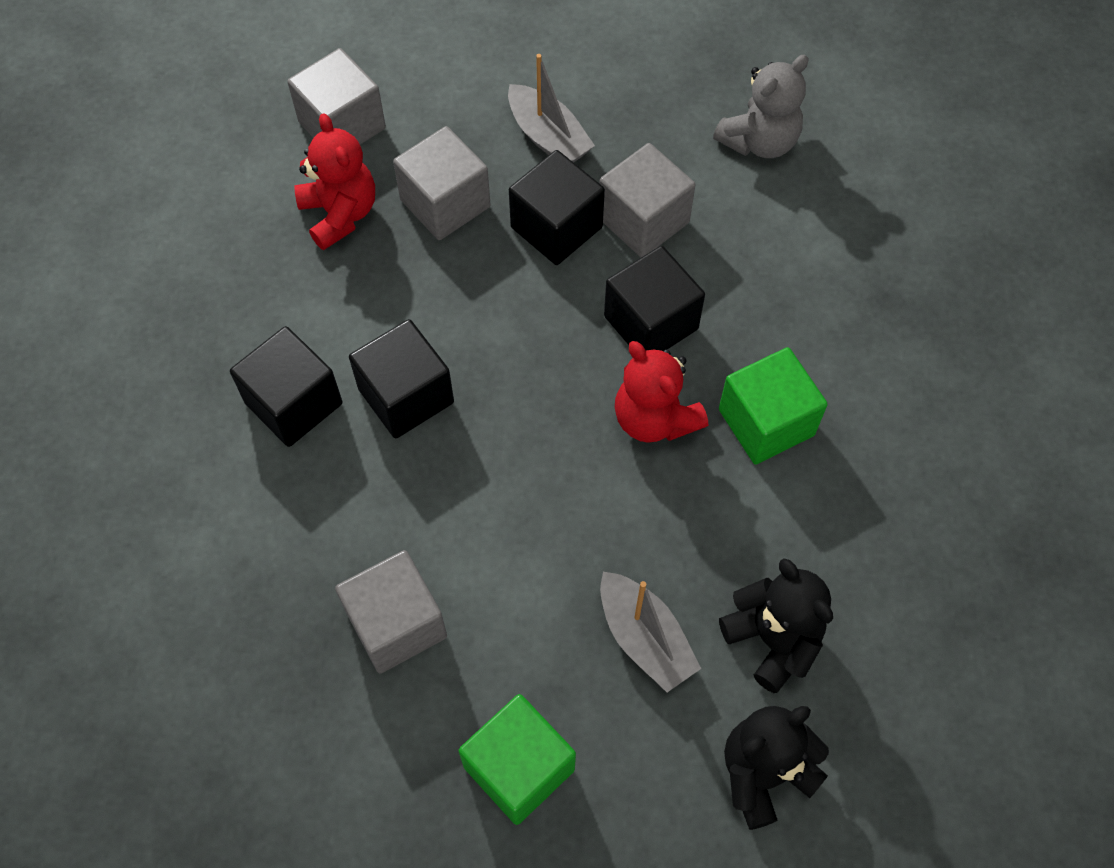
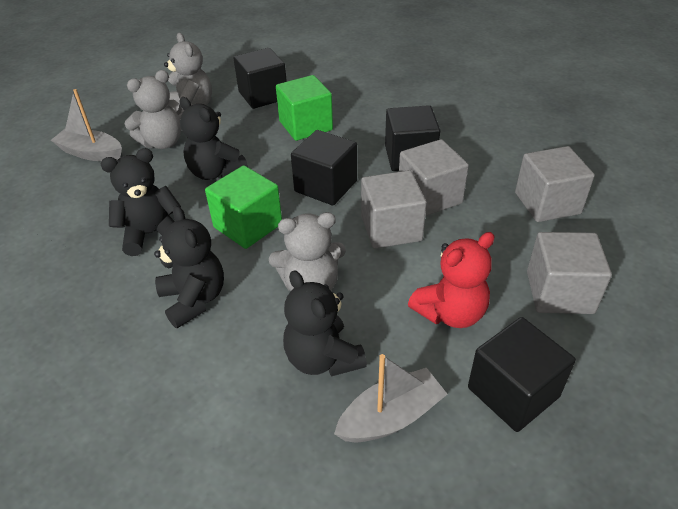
black teddy bear: [719,558,833,693] [724,706,829,830] = 2 -> [101,148,181,256] [154,206,224,328] [179,97,248,180] [283,270,367,377] = 4
grey teddy bear: [713,55,809,158] = 1 -> [125,70,182,149] [164,33,212,119] [269,212,346,291] = 3
red teddy bear: [294,113,375,250] [615,341,708,443] = 2 -> [408,232,495,328] = 1

